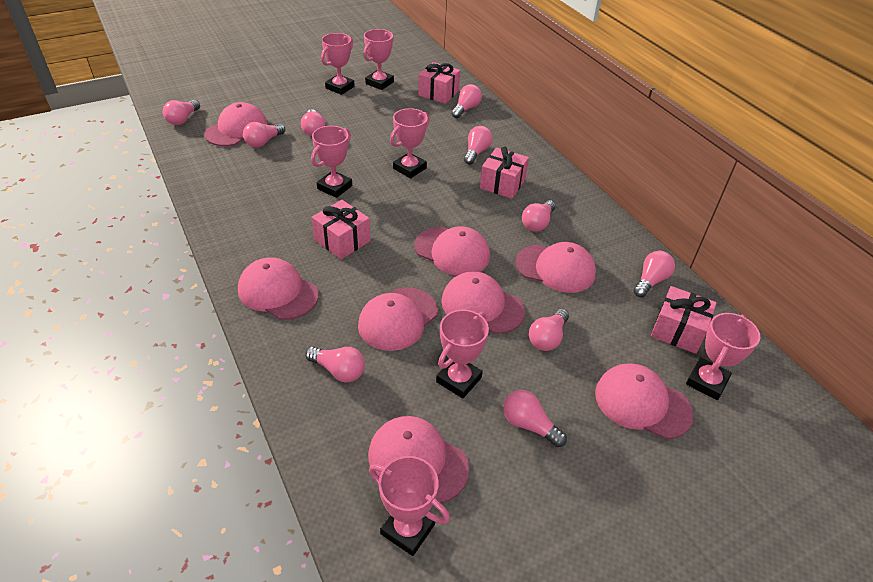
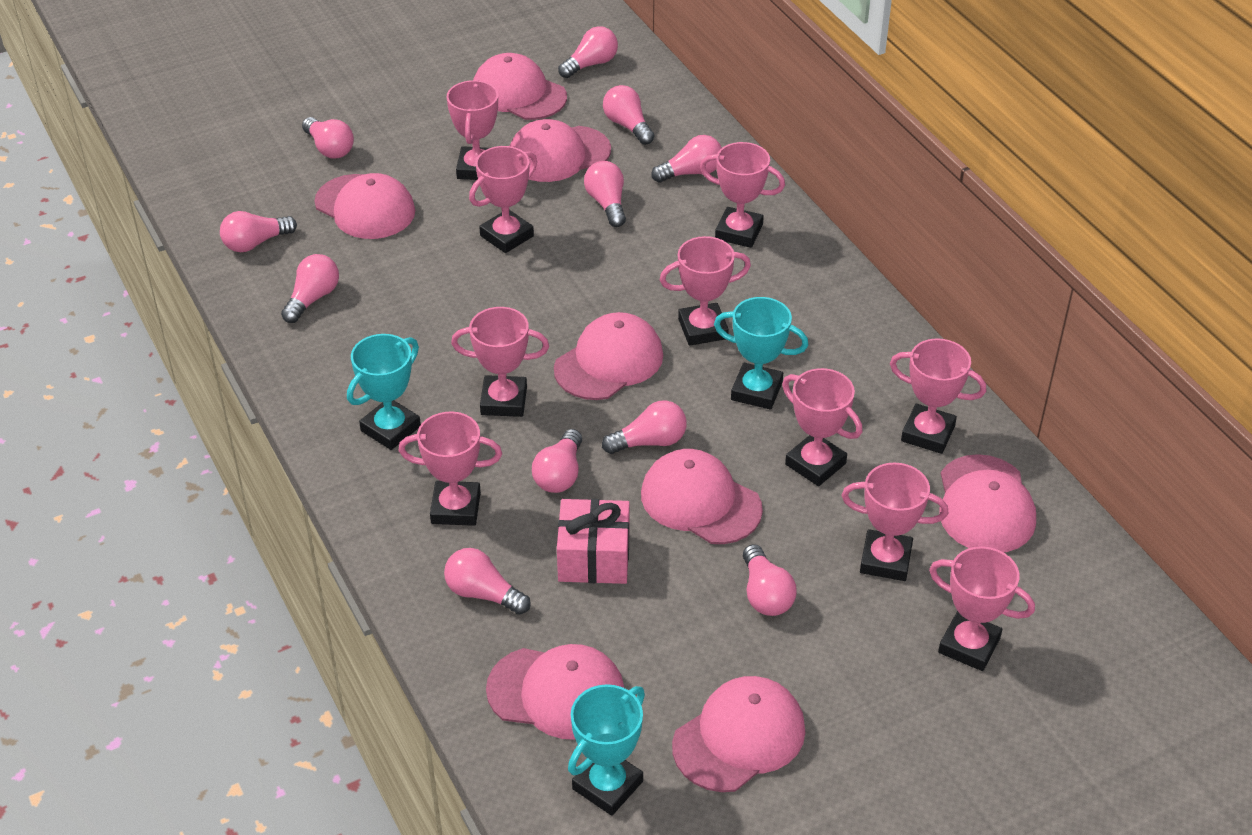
pink gift: [312,200,371,259] [418,62,460,104] [480,147,529,199] [651,286,717,354] = 4 -> [557,499,630,584] = 1
pink light bulb: [163,100,200,125] [243,122,285,147] [301,109,325,136] [305,347,365,382] [451,84,482,118] [464,126,493,165] [503,390,567,447] [522,200,556,232] [529,309,569,351] [633,251,675,297] = 10 -> [220,211,297,252] [281,254,339,323] [302,117,354,159] [444,548,531,615] [532,429,582,493] [558,26,618,78] [584,161,626,227] [602,400,687,454] [603,85,655,145] [651,135,722,183] [743,544,797,616] = 11
pink trophy: [311,126,352,198] [321,33,355,95] [363,29,394,90] [369,456,450,556] [390,108,430,178] [436,310,489,399] [686,313,760,400] = 7 -> [398,412,502,526] [447,80,498,180] [451,307,549,417] [469,146,537,253] [660,236,751,346] [700,142,785,248] [782,368,862,486] [841,462,948,581] [890,338,986,454] [929,546,1035,671] = 10
turquoise trophy: none = 0 -> [347,334,421,450] [568,684,645,815] [714,297,808,410] = 3

